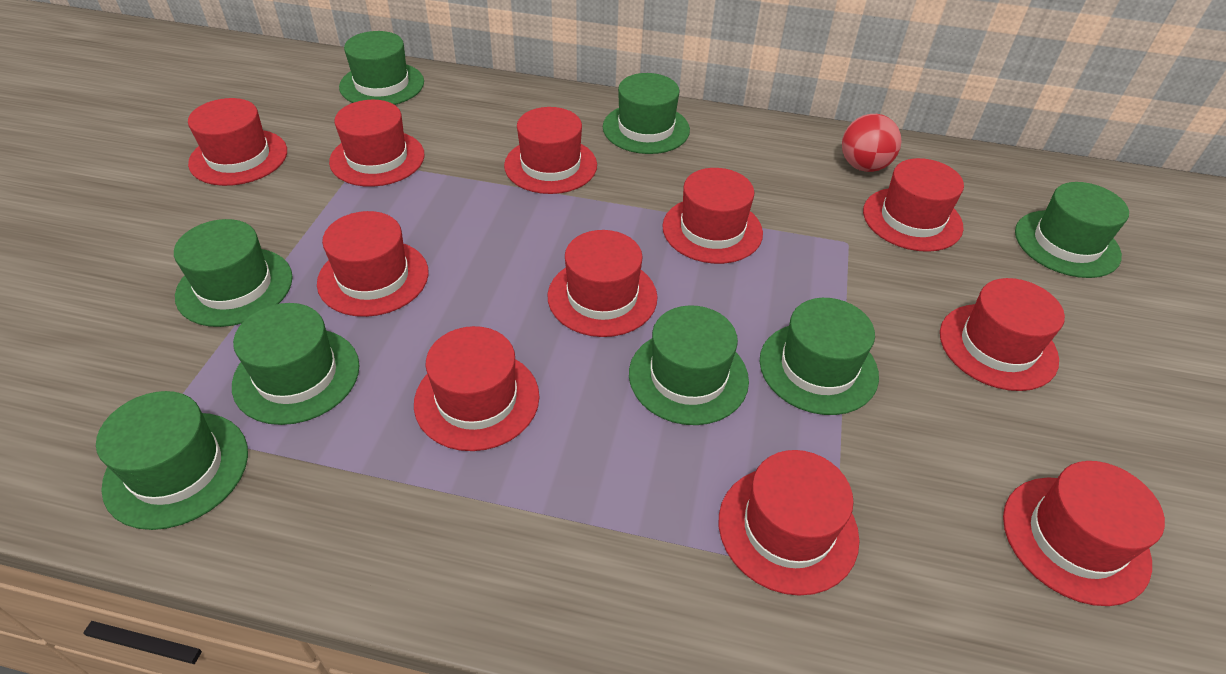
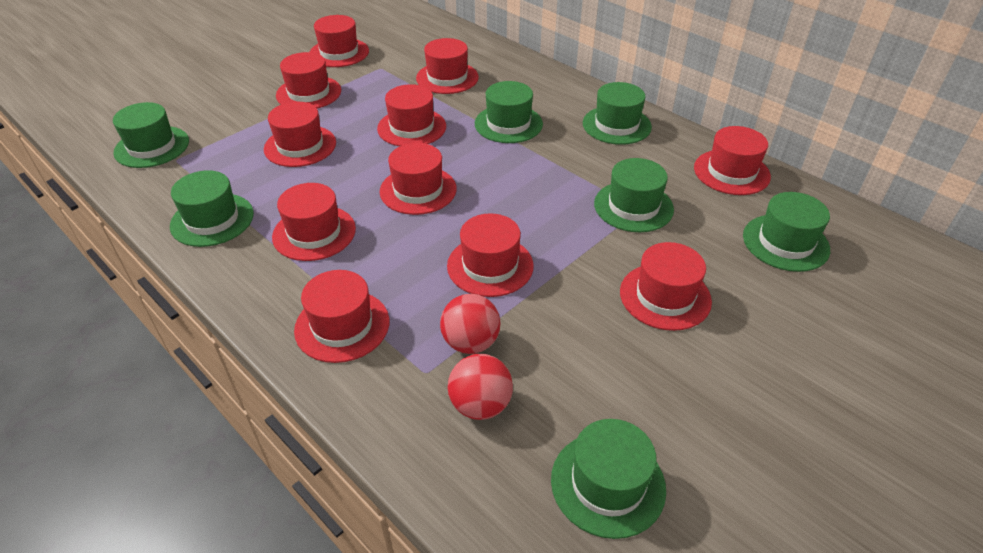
green hat: [96,391,248,530] [174,219,293,327] [232,303,360,425] [339,31,424,105] [603,73,690,154] [629,305,749,425] [759,298,879,415] [1015,182,1129,278] = 8 -> [113,102,189,168] [170,170,254,247] [475,81,543,143] [551,419,666,539] [583,82,652,145] [594,158,674,232] [743,192,830,272] = 7
red ball: [842,114,902,172] = 1 -> [440,294,500,354] [448,354,513,420] = 2

